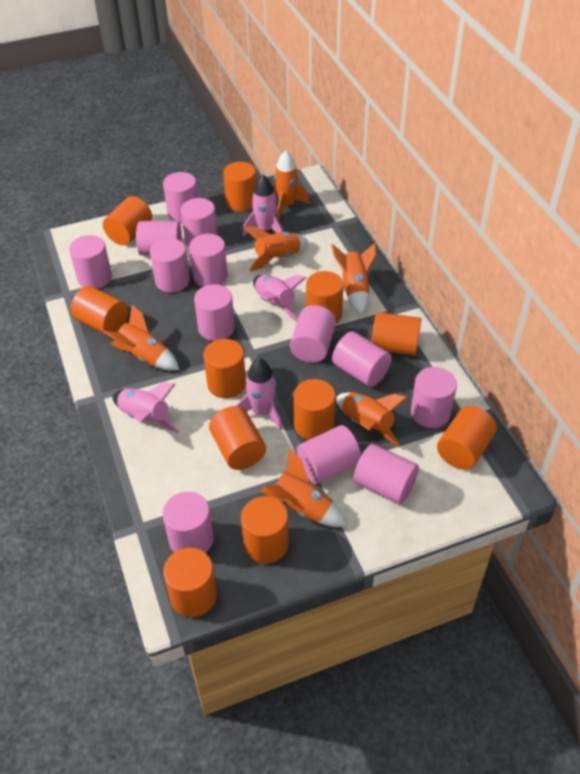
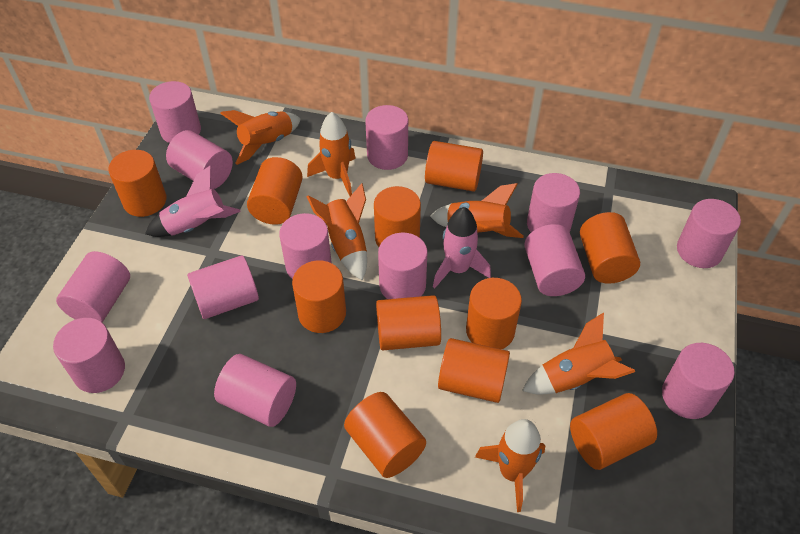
pink rocket: [112,382,180,433] [236,358,282,430] [243,175,283,236] [253,274,306,322] = 4 -> [145,165,241,237] [433,207,491,288] = 2

